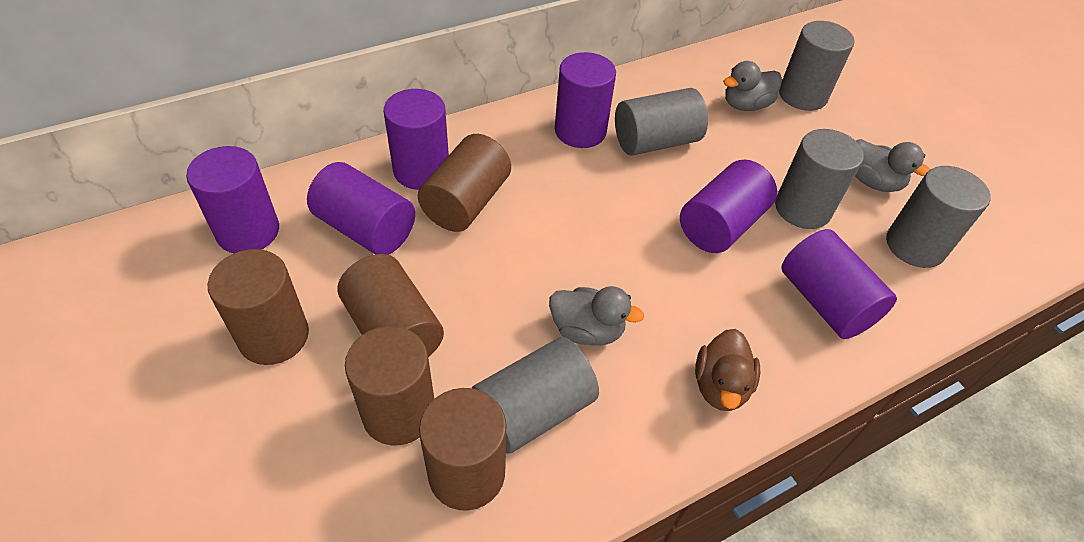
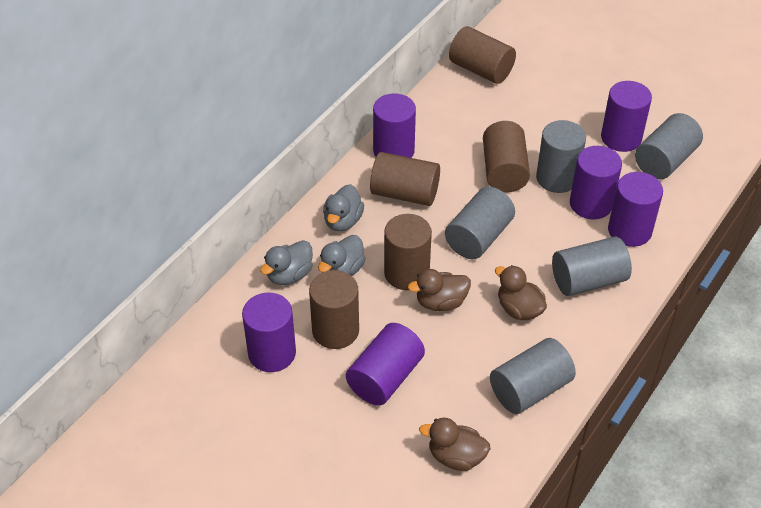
brown duck: [695,329,760,411] = 1 -> [408,269,471,311] [419,418,491,471] [495,265,547,320] = 3

